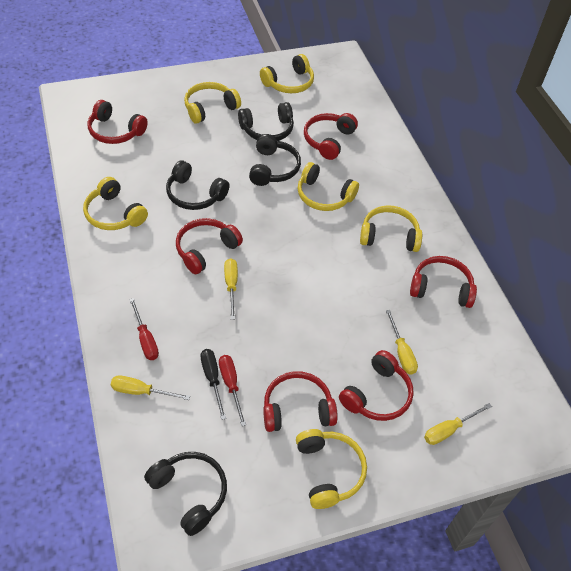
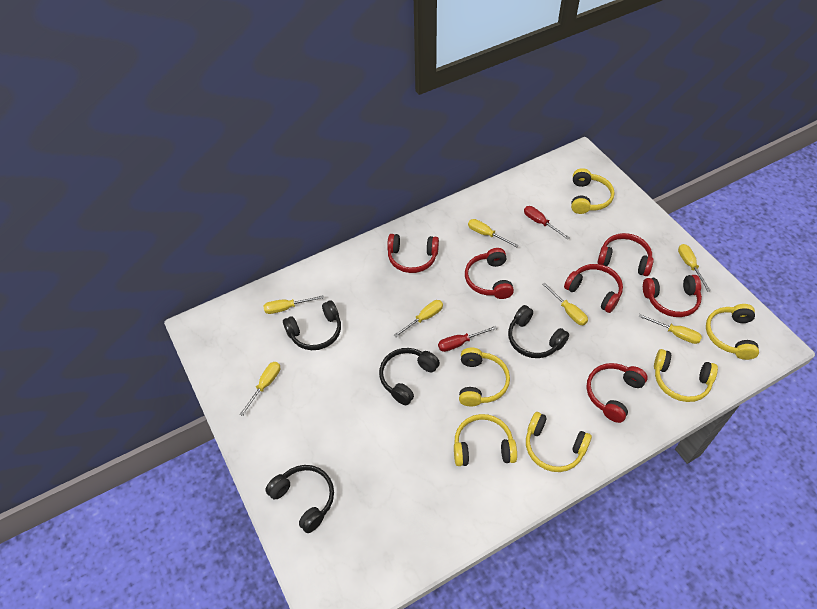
black screwdriver: [200,349,226,420] = 1 -> none = 0
yellow screwdriver: [111,375,190,400] [224,258,238,320] [386,310,418,375] [424,403,492,445] = 4 -> [239,362,280,416] [264,295,324,314] [393,300,443,338] [468,219,519,247] [542,282,588,325] [638,314,702,344] [678,244,711,291] = 7

